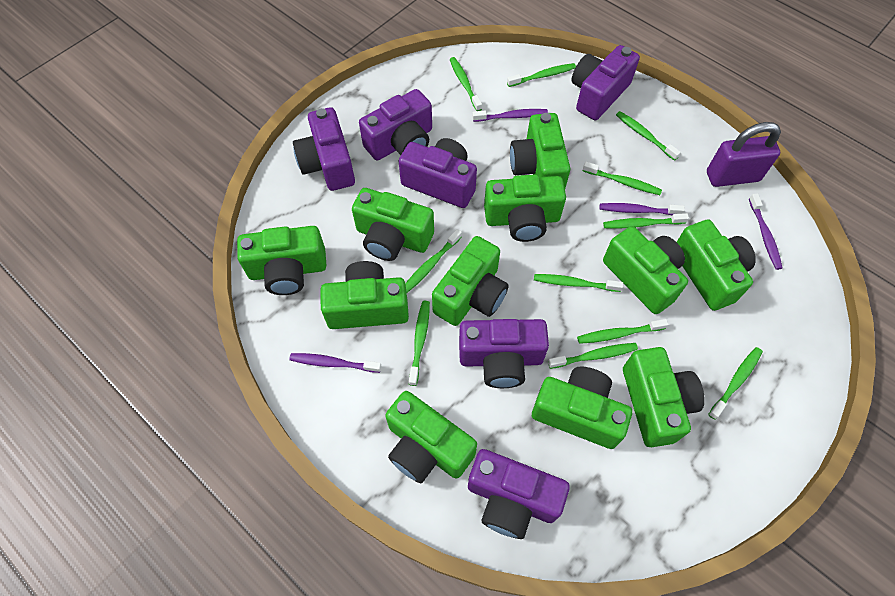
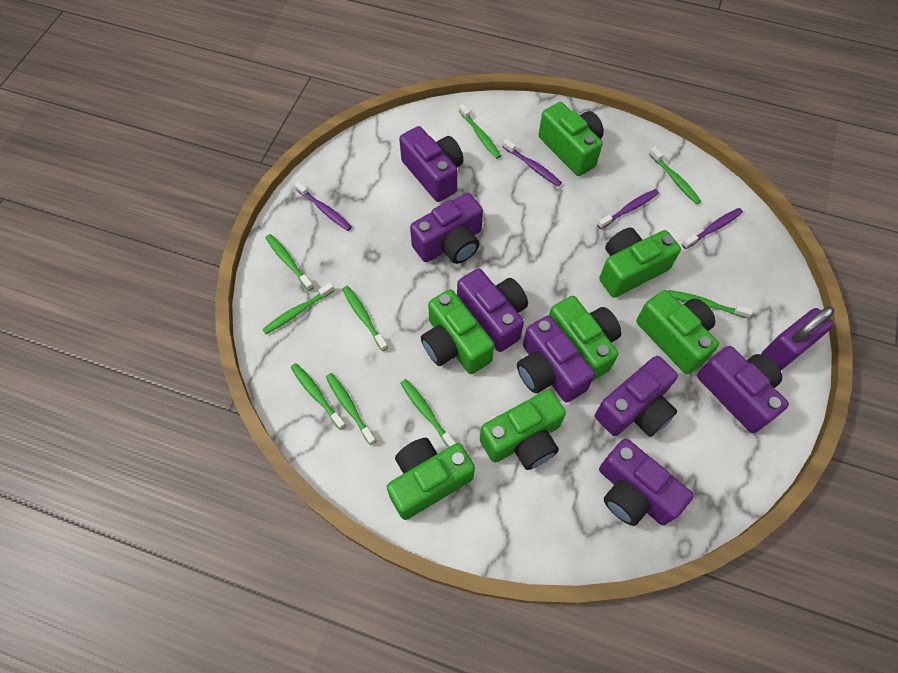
green camera: [237,226,327,295] [321,261,409,329] [352,188,434,261] [385,391,477,483] [432,236,509,326] [484,175,566,242] [510,113,570,188] [532,366,632,449] [603,226,688,314] [623,347,705,447] [677,219,756,311] = 11 -> [387,438,475,520] [421,289,494,374] [480,390,566,470] [538,102,604,176] [549,296,621,381] [599,228,681,298] [636,290,719,374] = 7
green toothbrush: [405,229,462,293] [409,301,430,386] [450,57,482,111] [507,63,576,87] [534,274,623,292] [548,343,638,369] [577,319,669,344] [583,162,662,195] [603,213,689,229] [616,111,681,161] [708,347,763,420] = 11 -> [262,282,335,334] [265,234,314,291] [291,363,346,430] [326,373,376,445] [342,286,388,351] [401,379,456,447] [459,104,501,159] [649,147,701,204] [669,290,752,318] = 9
purple camera: [293,107,355,191] [359,89,432,160] [398,138,477,208] [459,319,549,388] [468,449,570,539] [571,45,640,120] = 6 -> [399,126,464,202] [410,193,483,264] [457,268,528,352] [517,315,595,402] [595,356,678,437] [599,439,693,526] [697,346,789,433] = 7

